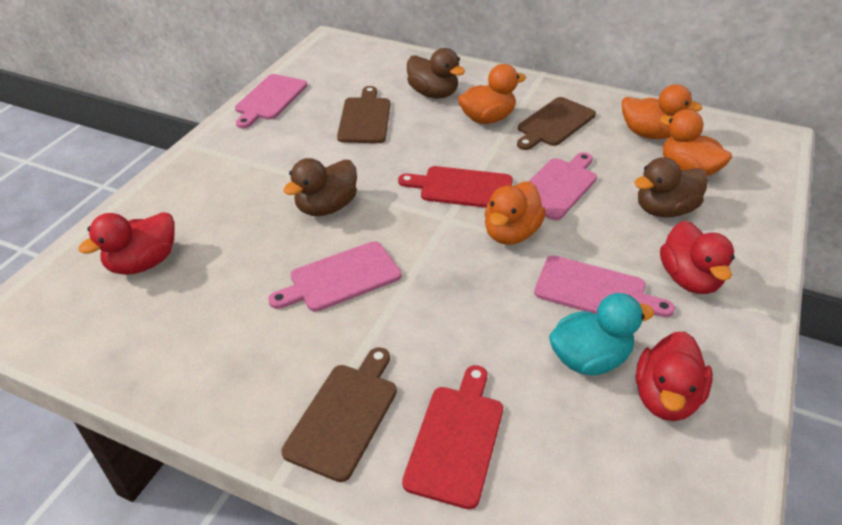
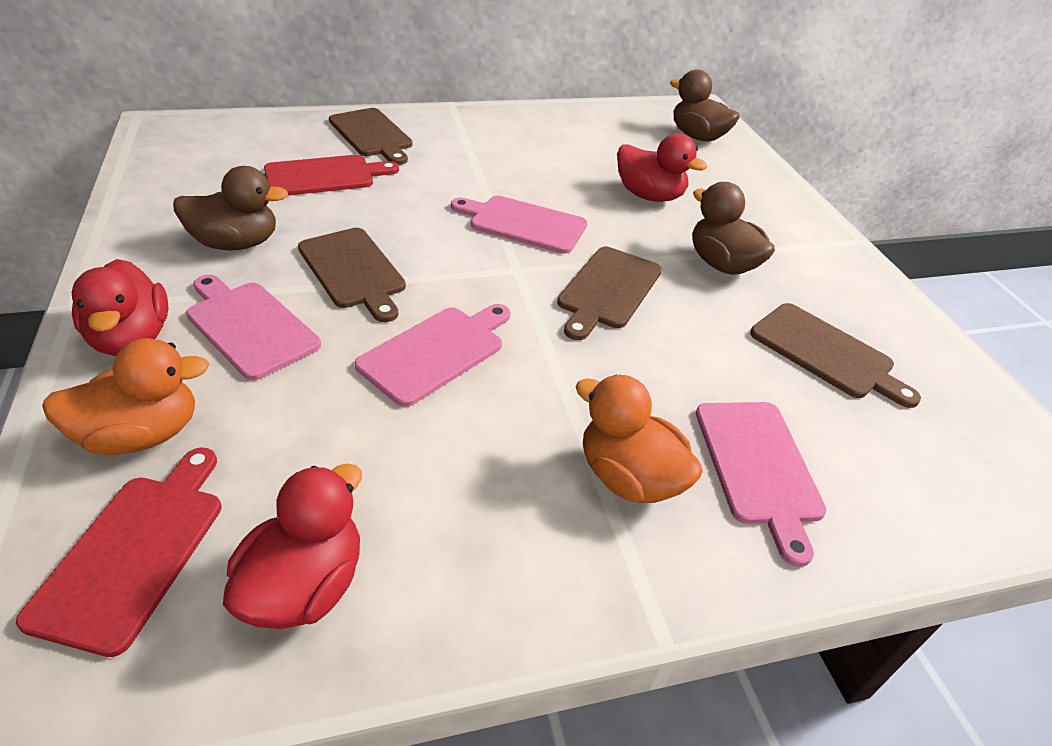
brown cutting board: [281,347,397,482] [337,86,390,143] [517,97,596,150] = 3 -> [298,228,406,322] [329,108,413,165] [557,247,662,340] [750,303,921,408] = 4
orange duck: [458,64,526,124] [485,181,546,245] [622,84,702,139] [660,109,732,176] = 4 -> [42,338,209,455] [575,375,703,503] = 2
turquoise duck: [549,293,654,375] = 1 -> none = 0

